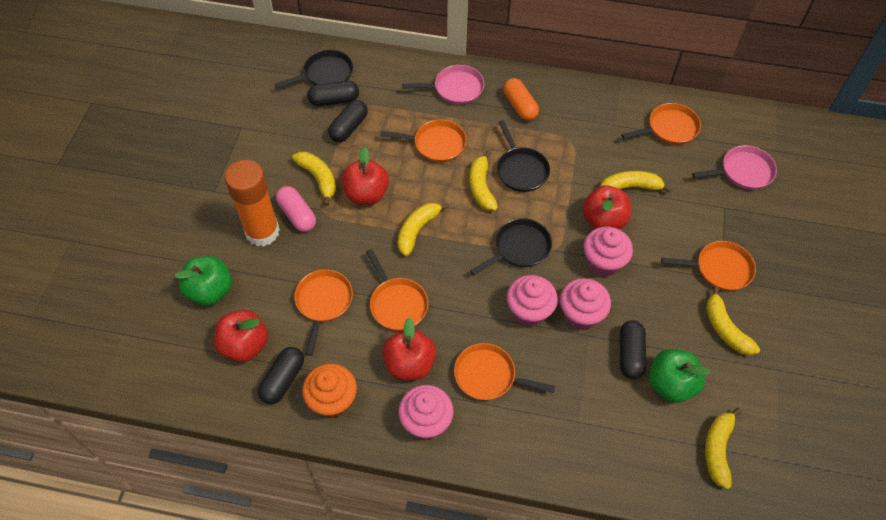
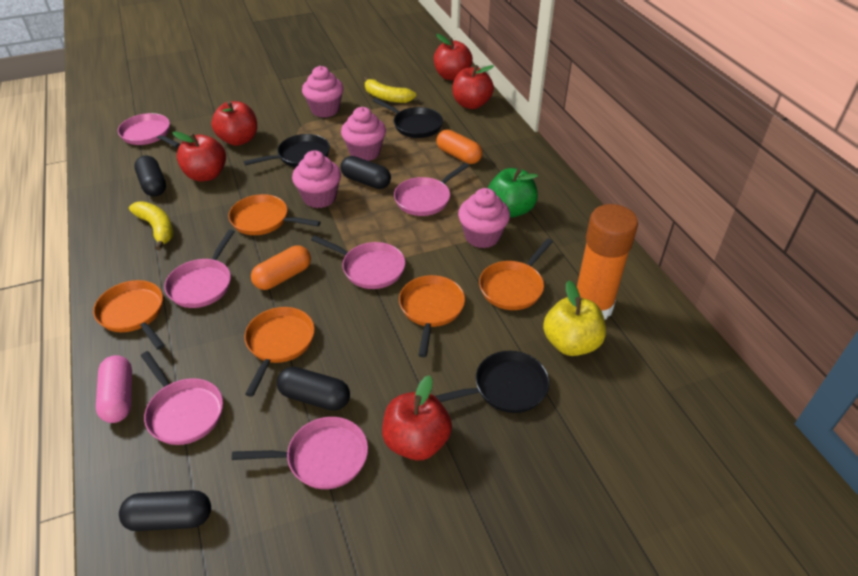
green apple: [174,256,232,306] [649,349,710,403] = 2 -> [488,168,538,218] = 1
orange capsule: [503,78,539,121] = 1 -> [251,245,311,290] [436,130,483,164] = 2
orange cupcake: [302,364,357,418] = 1 -> none = 0
orange pan: [294,269,353,356] [366,249,428,331] [380,119,467,162] [454,343,555,400] [621,103,701,145] [661,241,756,291] = 6 -> [93,280,165,350] [228,194,321,235] [244,307,315,397] [399,275,465,357] [479,238,553,310] = 5
pink pan: [402,65,484,105] [692,145,777,190] = 2 -> [118,113,180,148] [141,351,223,445] [164,229,235,308] [232,417,368,489] [311,235,405,289] [394,163,469,216] = 6
red apple: [214,310,268,362] [341,147,389,205] [382,317,436,380] [582,185,631,229] = 4 -> [172,131,226,181] [211,101,257,146] [382,375,452,460] [434,34,473,80] [452,65,494,109] = 5
yellow apple: none = 0 -> [543,280,606,356] = 1
yellow banana: [292,152,336,206] [398,203,449,256] [470,151,498,211] [600,171,672,193] [705,408,742,489] [706,286,760,356] = 6 -> [129,201,173,251] [364,77,416,103] = 2

